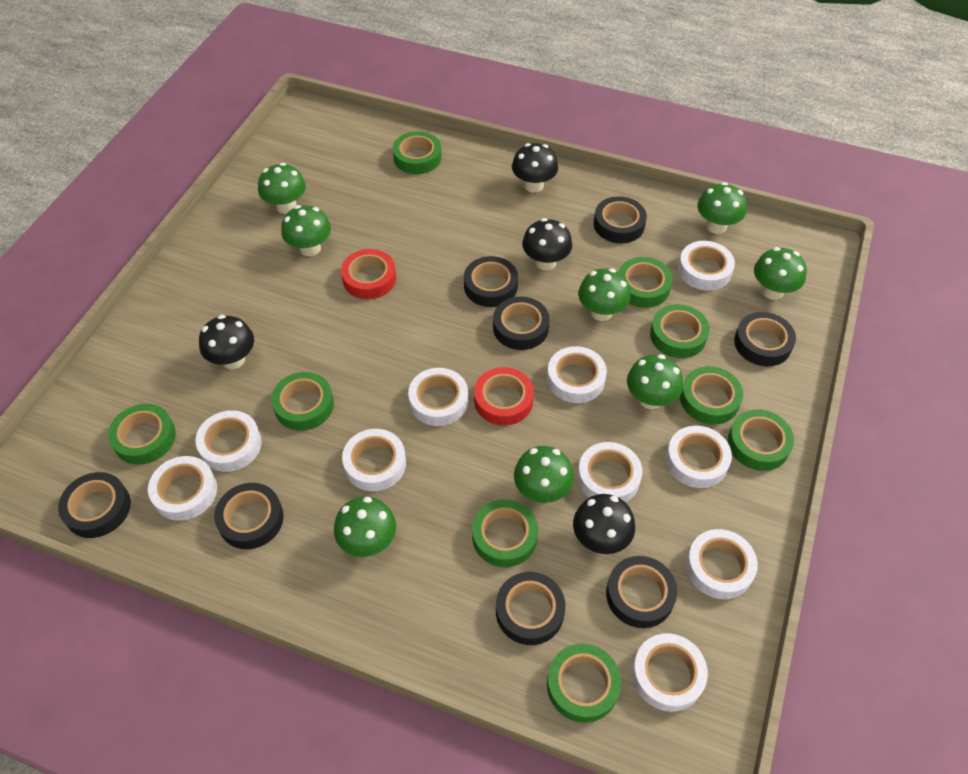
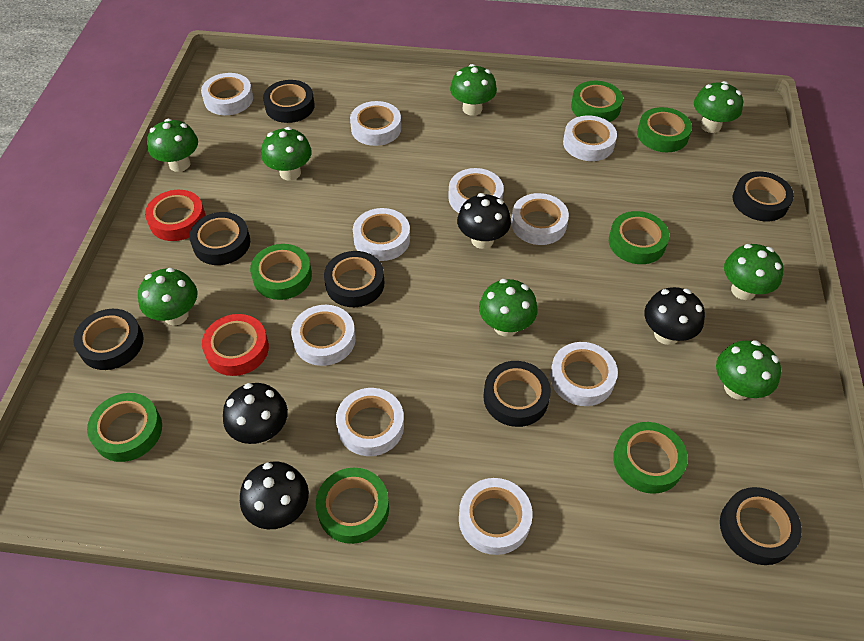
black tape: [58,472,131,538] [214,483,284,549] [464,256,518,307] [493,297,550,350] [496,572,566,645] [594,196,647,243] [606,556,677,628] [734,312,796,366] = 8 -> [73,309,143,370] [189,212,250,265] [263,80,315,123] [324,251,385,307] [483,361,551,427] [720,487,802,565] [733,171,794,221] = 7
green tape: [108,404,176,465] [271,372,334,431] [393,131,442,174] [472,499,538,567] [547,644,621,723] [618,257,673,308] [650,304,710,358] [680,366,743,425] [728,409,794,471] = 9 -> [87,393,162,462] [250,244,312,300] [316,468,389,544] [571,81,623,122] [609,211,669,264] [613,422,688,494] [637,107,692,152] = 7

